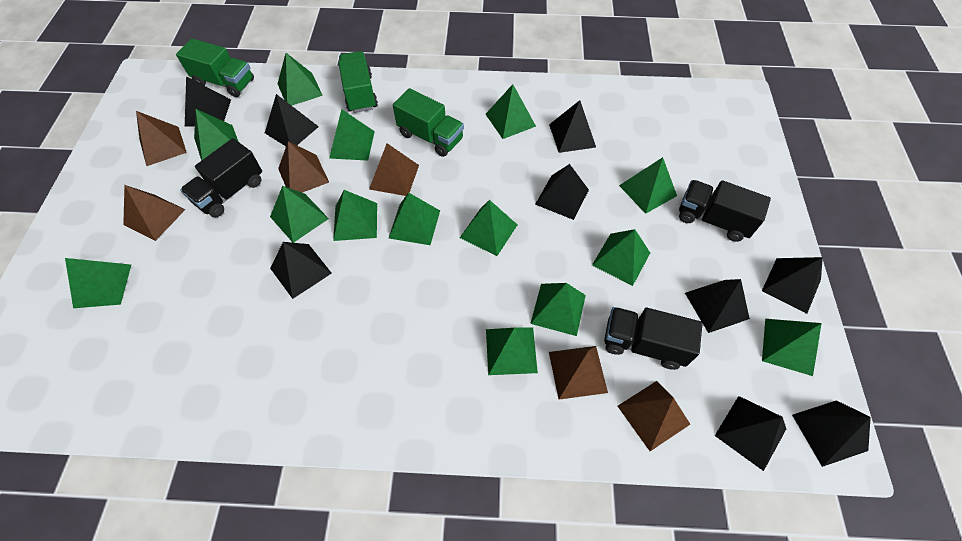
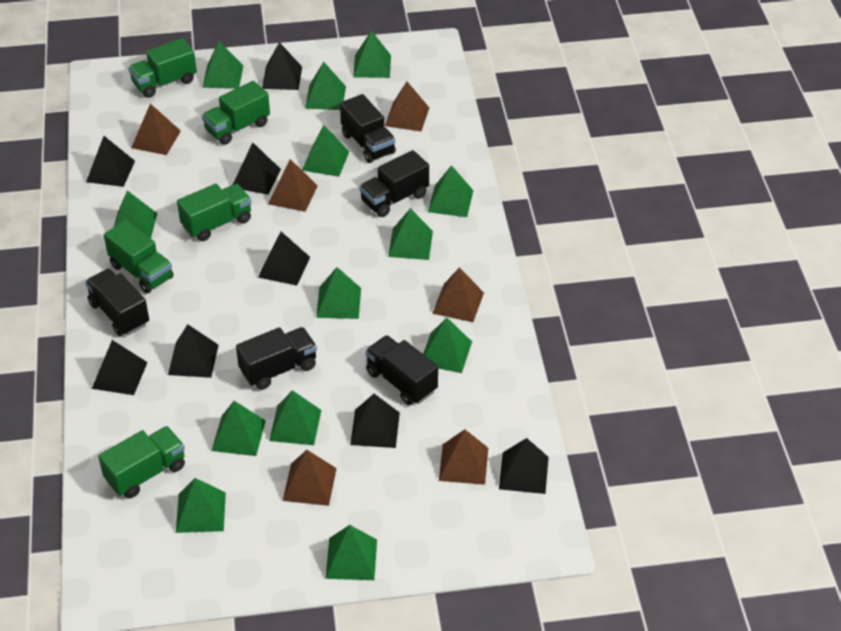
black pyramid: [185,76,231,127] [265,94,319,146] [270,242,332,299] [535,164,589,220] [549,100,596,153] [685,279,750,333] [715,396,786,471] [762,257,823,314] [792,400,871,467] = 9 -> [86,136,135,187] [92,340,148,395] [168,324,219,378] [233,142,281,195] [258,232,310,286] [262,42,302,90] [350,394,400,448] [499,438,549,494] = 8
black truck: [180,138,262,217] [604,307,703,370] [679,180,771,242] = 3 -> [85,269,149,336] [236,327,317,390] [340,94,396,163] [359,150,429,217] [365,335,438,405] = 5
green pyramid: [65,258,131,308] [194,109,238,161] [270,186,329,243] [278,53,323,106] [329,109,375,161] [333,190,377,241] [389,192,440,245] [460,200,517,256] [485,84,536,139] [486,327,538,375] [530,283,586,336] [592,229,650,286] [619,157,677,214] [762,319,822,376] = 14 -> [114,190,157,238] [176,478,226,533] [202,41,243,89] [211,401,266,456] [269,390,321,445] [302,125,350,177] [305,62,346,110] [316,267,361,319] [325,525,377,580] [353,31,391,78] [388,208,433,260] [423,317,472,373] [428,165,474,217] = 13
green truck: [176,38,254,97] [338,51,378,113] [393,88,464,157] = 3 -> [98,426,185,499] [104,220,174,293] [128,38,197,98] [177,184,251,241] [202,81,270,145] = 5

